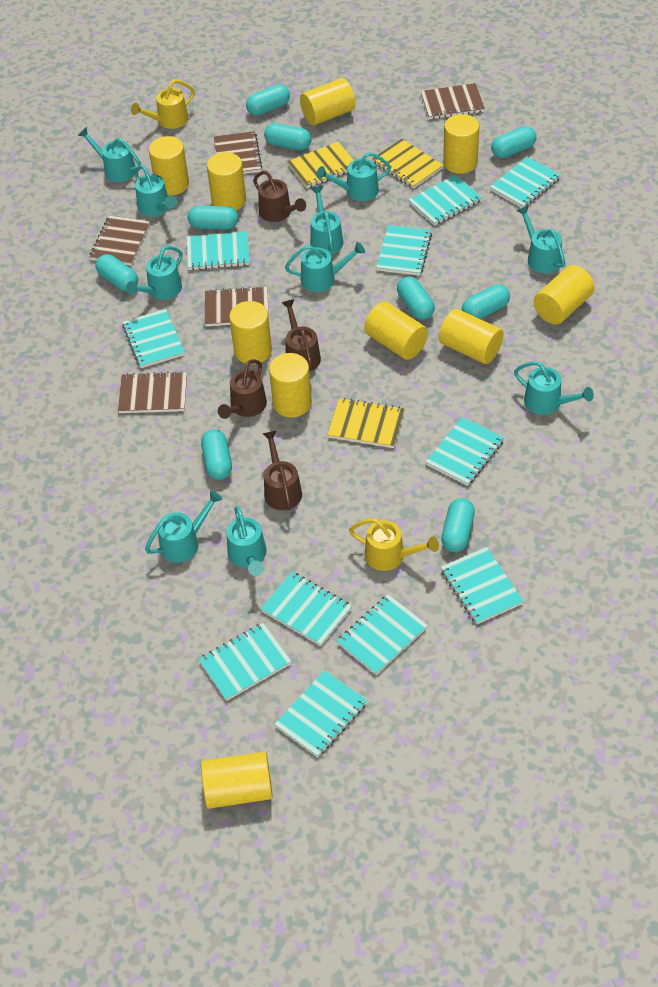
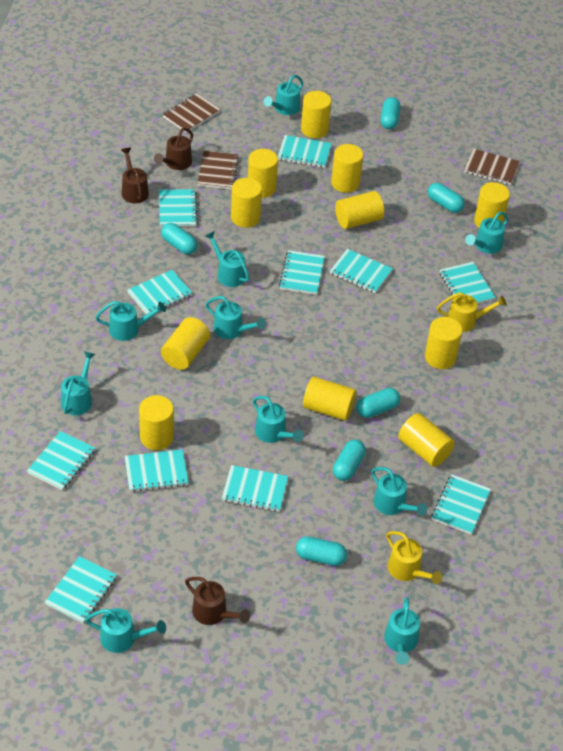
brown notebook: [89,216,150,266] [118,371,187,413] [205,286,268,326] [214,131,262,174] [421,83,485,119] = 5 -> [162,93,220,133] [197,151,239,189] [464,148,520,185] = 3
brown watering can: [218,359,267,419] [253,171,306,222] [263,430,302,510] [282,299,321,372] = 4 -> [121,148,149,203] [154,128,193,170] [185,577,250,625] = 3
turquoise capsule: [95,254,138,291] [188,206,238,230] [201,429,232,480] [246,84,290,116] [264,123,311,150] [397,276,435,320] [441,498,475,552] [462,284,510,319] [491,126,536,158] = 9 -> [161,223,197,255] [296,536,347,566] [333,440,366,481] [356,388,400,418] [381,97,400,129] [428,183,465,213] = 6
yellow cylinder: [149,136,189,195] [201,752,273,809] [207,152,246,211] [229,301,272,364] [269,353,312,418] [300,78,356,125] [364,302,428,360] [439,309,504,364] [443,114,479,174] [534,265,595,325] = 10 -> [139,395,174,450] [161,317,210,370] [231,178,262,228] [248,149,278,198] [301,91,331,138] [303,376,356,421] [331,144,363,193] [335,191,384,229] [398,413,455,467] [425,317,462,369] [474,182,510,228] = 11
yellow notebook: [287,142,354,188] [328,398,405,448] [372,139,443,188] = 3 -> none = 0

